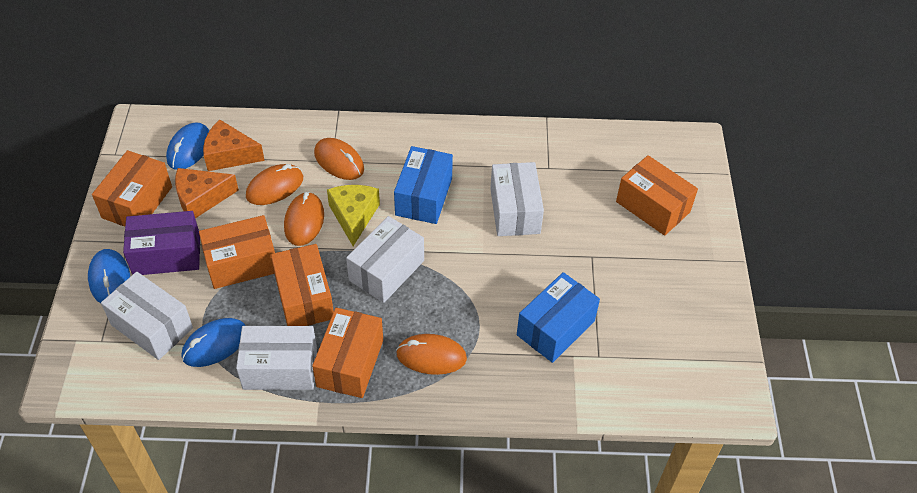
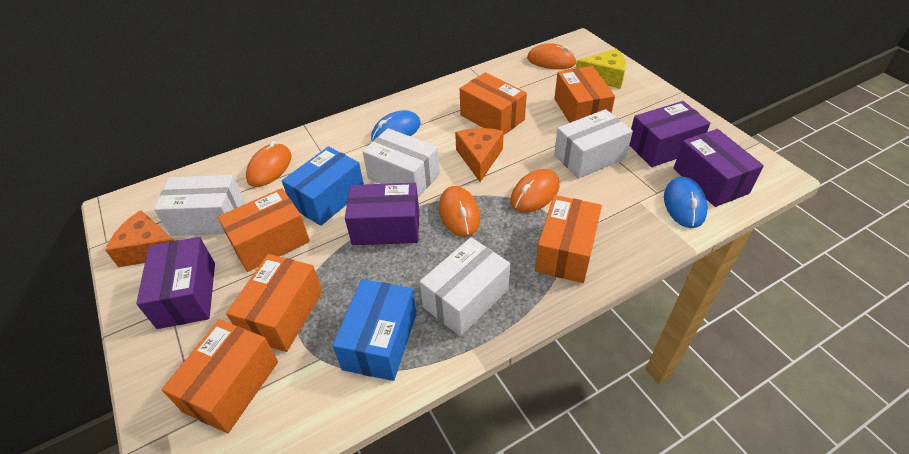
blue mouse: [88,249,130,303] [166,122,209,170] [182,318,246,367] = 3 -> [371,110,421,142] [664,177,707,228] = 2
orange box: [92,150,172,226] [199,215,275,289] [271,244,334,326] [312,308,383,398] [616,155,698,236] = 5 -> [161,319,278,433] [218,188,310,272] [226,254,323,352] [460,72,527,135] [535,195,602,283] [554,66,615,123] = 6
purple box: [123,211,200,275] = 1 -> [136,237,215,329] [345,183,419,245] [629,101,710,167] [674,129,764,207] = 4

